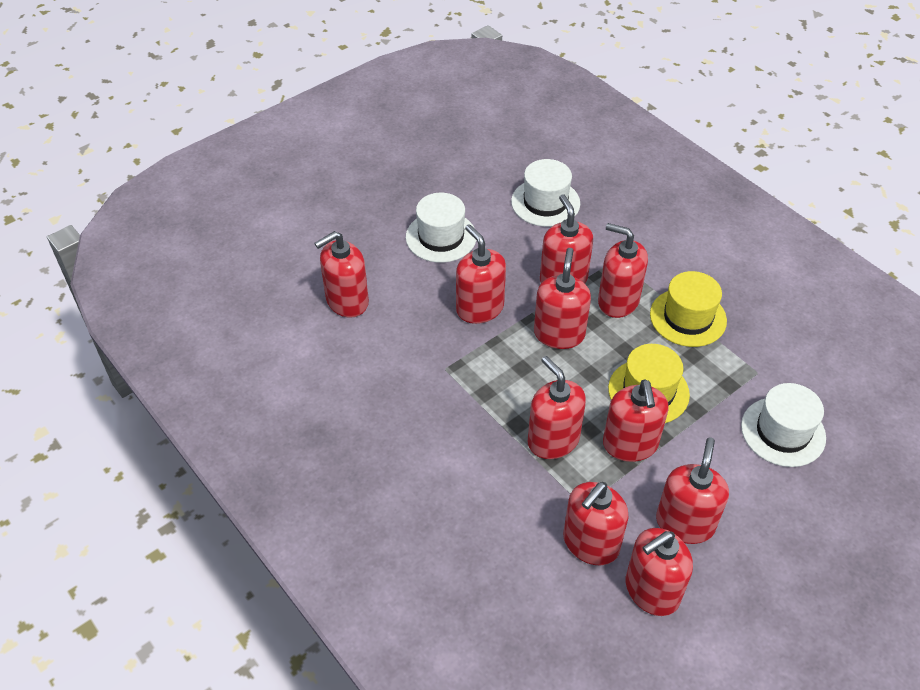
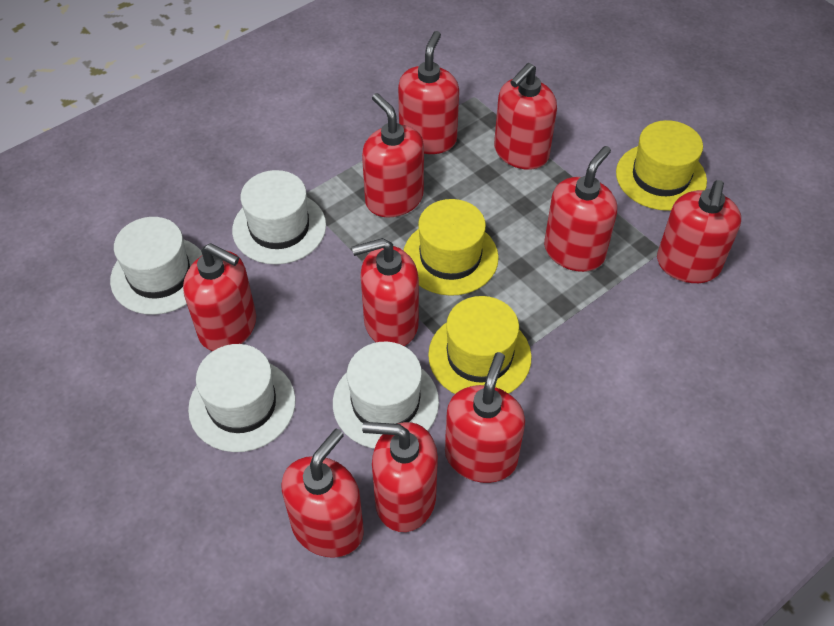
white hat: [406,193,476,263] [511,159,580,227] [741,383,826,467] = 3 -> [110,217,202,315] [188,344,296,452] [232,170,326,264] [333,341,439,449] = 4
yellow hat: [608,344,690,423] [650,271,727,347] = 2 -> [403,199,499,296] [428,296,532,394] [616,120,707,211] = 3

